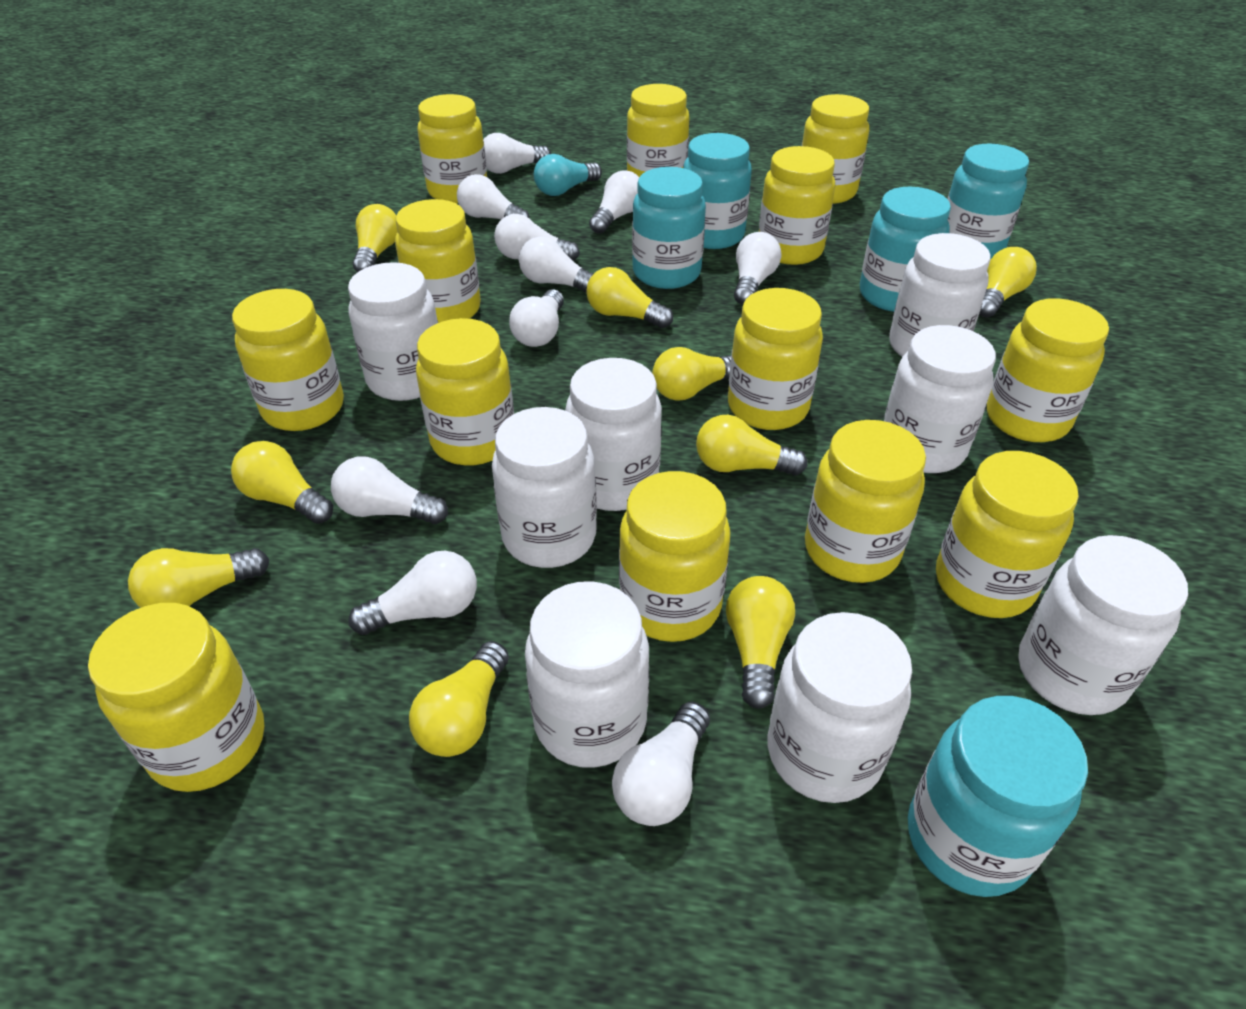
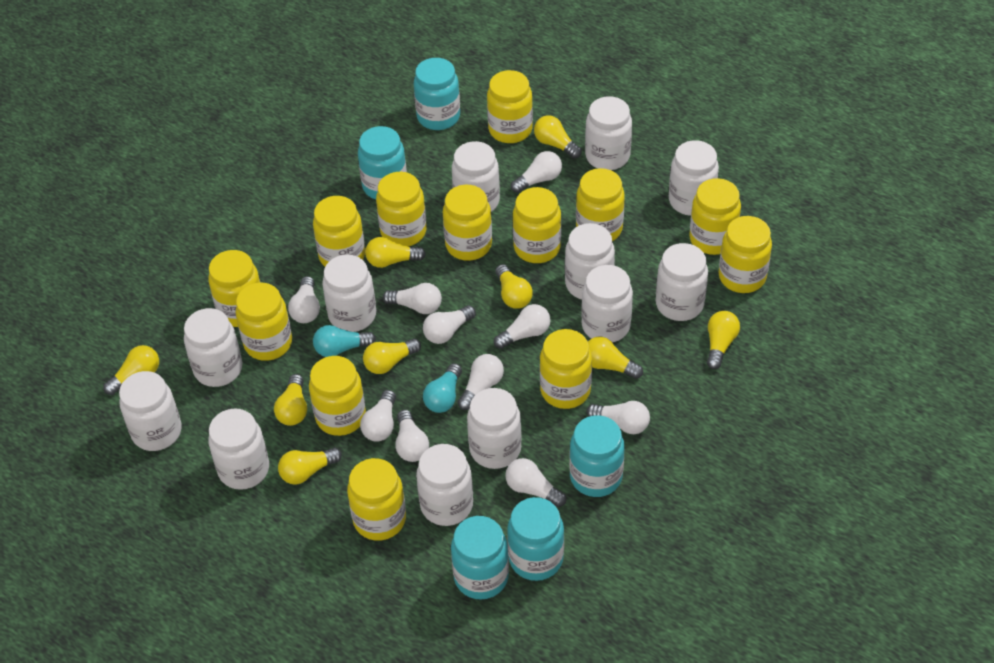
turquoise light bulb: [534,154,602,196] = 1 -> [313,325,376,357] [423,363,462,413] = 2
white jar: [348,262,438,401] [492,407,597,568] [525,581,649,768] [565,358,662,511] [768,612,912,803] [884,325,996,473] [889,233,991,357] [1018,535,1188,715] = 8 -> [119,371,182,451] [184,308,242,387] [208,409,269,490] [322,255,376,332] [416,444,473,526] [452,141,500,212] [467,388,522,469] [565,223,615,299] [581,265,633,343] [585,96,632,170] [656,243,708,321] [669,140,719,216] = 12

